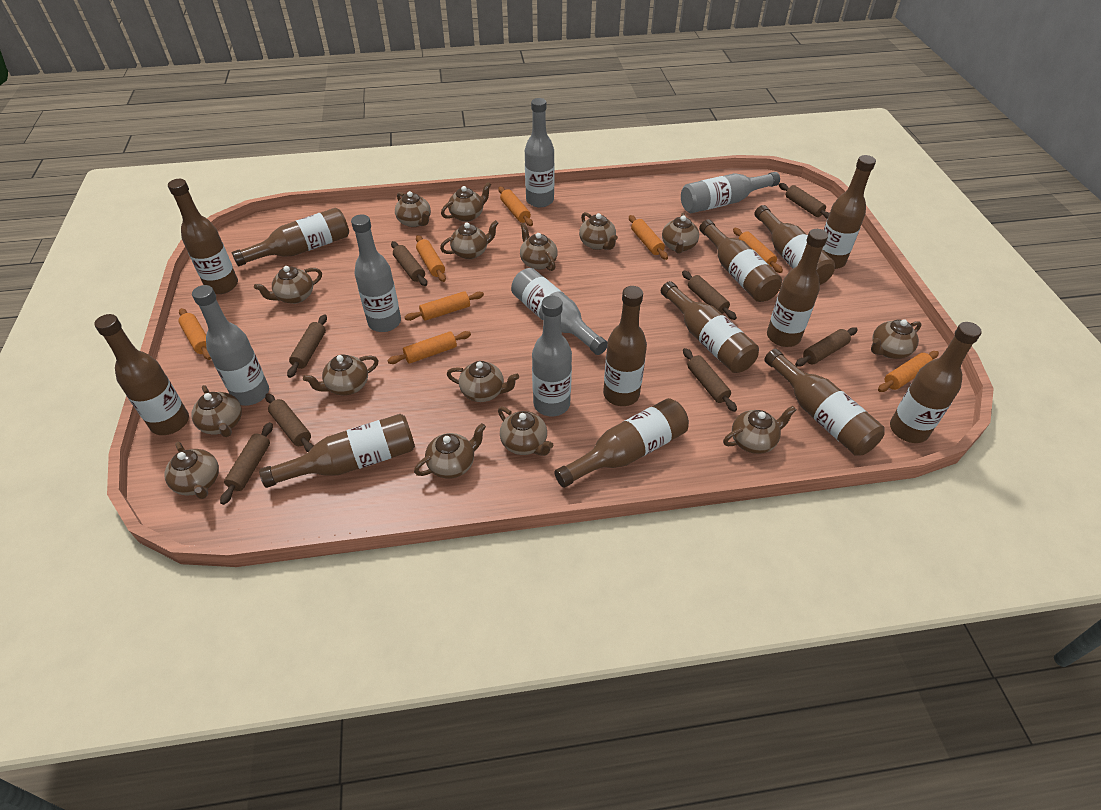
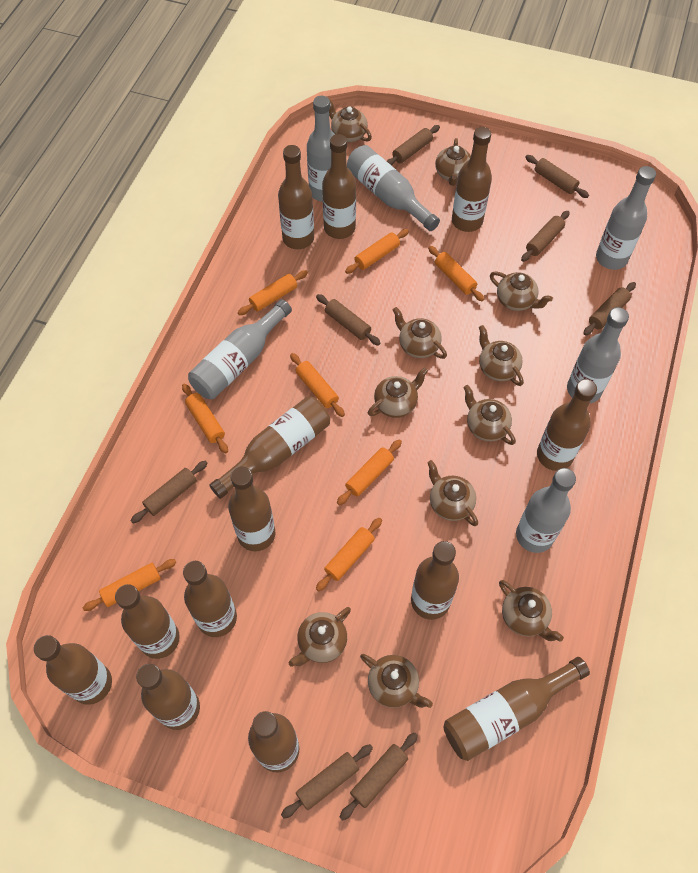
brown teapot: [164,442,219,499] [191,385,242,437] [254,266,322,304] [303,354,379,395] [395,191,431,227] [414,423,486,479] [440,220,499,259] [441,182,491,222] [447,361,519,402] [498,407,554,456] [520,223,558,271] [579,212,618,250] [662,213,699,254] [723,406,796,454] [871,319,922,359] = 15 -> [288,607,351,667] [328,97,372,142] [360,654,433,708] [368,367,428,418] [393,307,447,359] [427,460,478,526] [435,138,471,186] [463,385,516,445] [479,325,524,386] [490,271,553,311] [499,580,564,642] = 11

